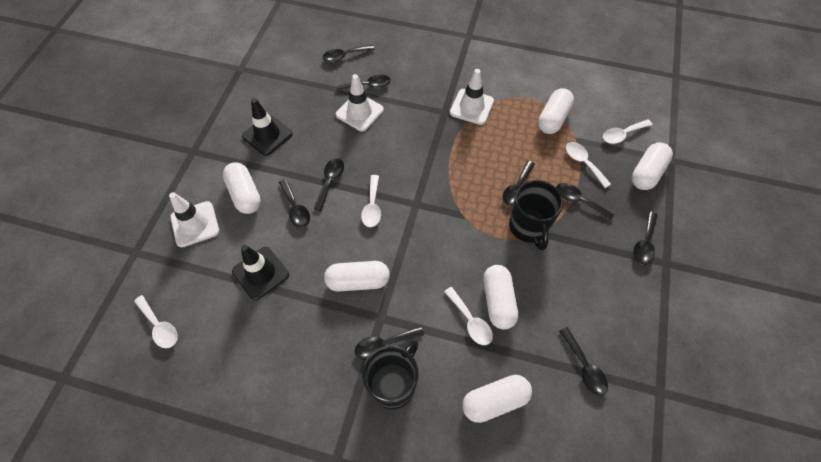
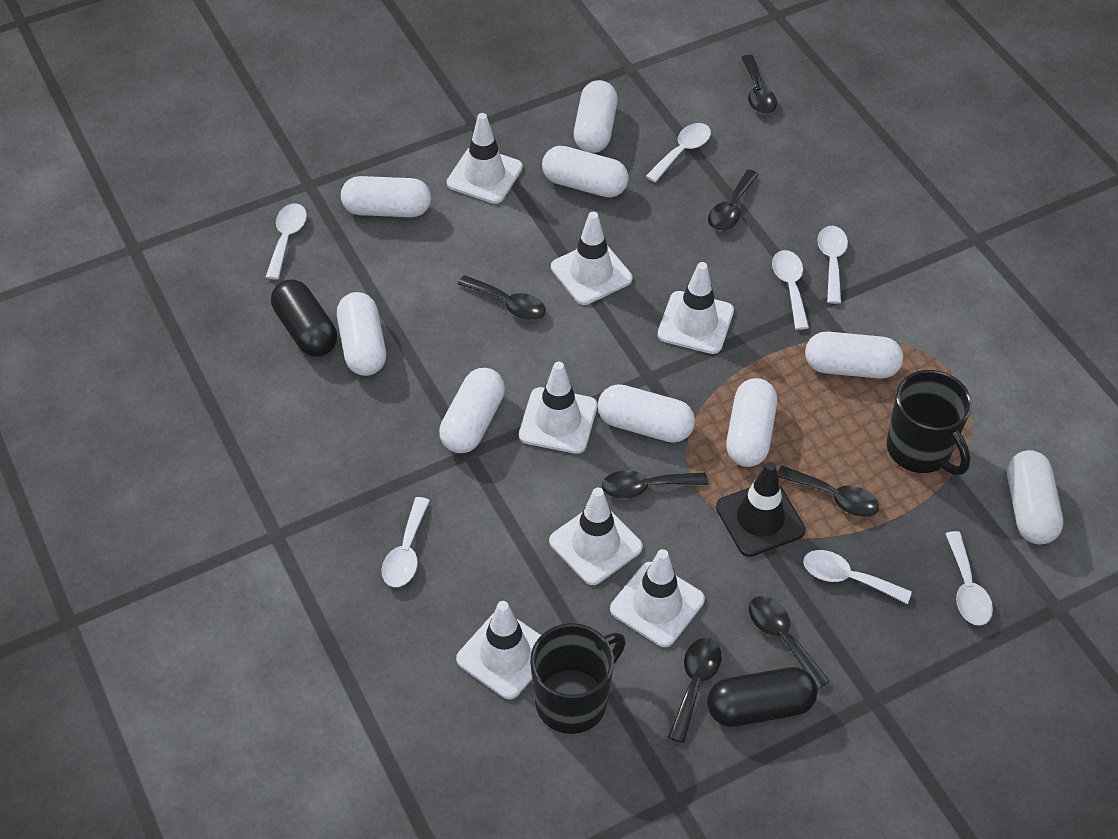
black capsule: none = 0 -> [271,279,337,357] [707,667,818,727] = 2
black spoon: [279,179,310,228] [313,158,344,211] [323,45,375,62] [336,74,391,92] [355,326,424,360] [503,160,535,206] [556,183,614,221] [559,327,608,396] [633,211,658,265] = 9 -> [458,275,546,320] [602,470,708,499] [668,638,722,743] [708,170,759,231] [742,55,777,114] [749,596,830,689] [777,466,879,517] = 7
black traffic cone: [232,245,289,300] [242,98,292,156] = 2 -> [716,462,806,557] = 1
white capsule: [223,162,261,214] [324,261,390,292] [462,375,532,423] [483,265,518,330] [538,88,574,134] [632,142,673,190] = 6 -> [337,292,386,376] [341,176,431,217] [439,368,505,453] [542,146,629,197] [574,80,618,153] [598,384,695,443] [726,378,777,467] [805,332,903,379] [1007,450,1063,544] = 9
white spoon: [134,295,178,348] [361,175,381,227] [444,287,493,345] [566,142,611,188] [603,119,653,144] = 5 -> [266,203,307,280] [381,497,430,587] [646,123,711,182] [772,250,809,330] [803,550,912,604] [817,226,848,304] [946,531,993,626] = 7
white traffic cone: [169,192,219,247] [336,74,384,132] [450,69,494,125] = 3 -> [447,113,523,204] [456,601,541,699] [519,362,597,454] [549,488,643,585] [551,212,632,305] [610,549,705,647] [657,262,734,354] = 7

